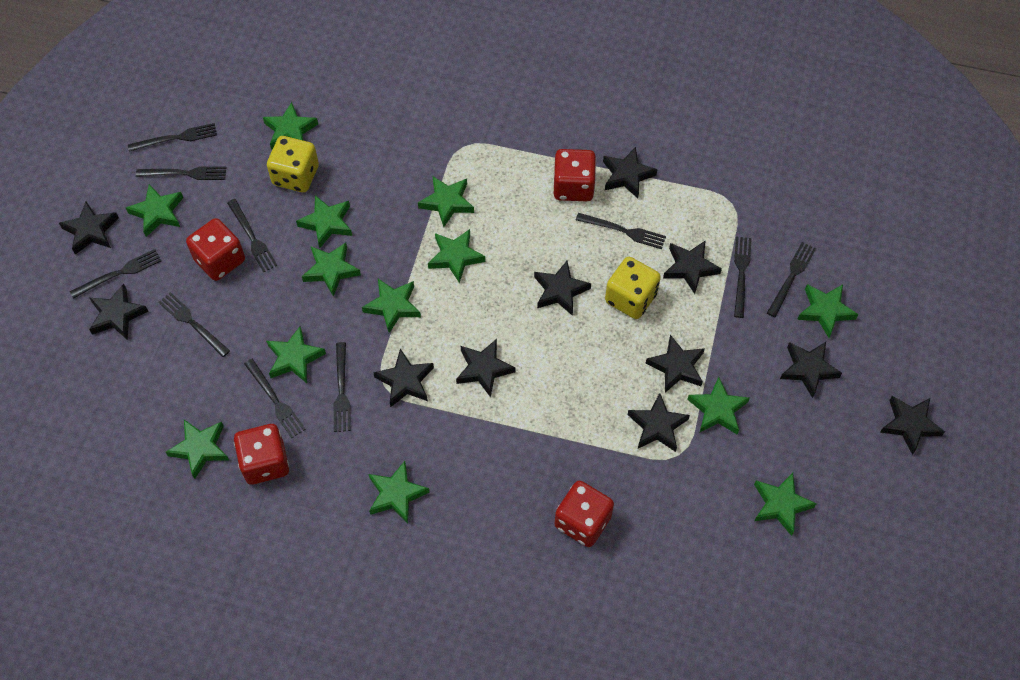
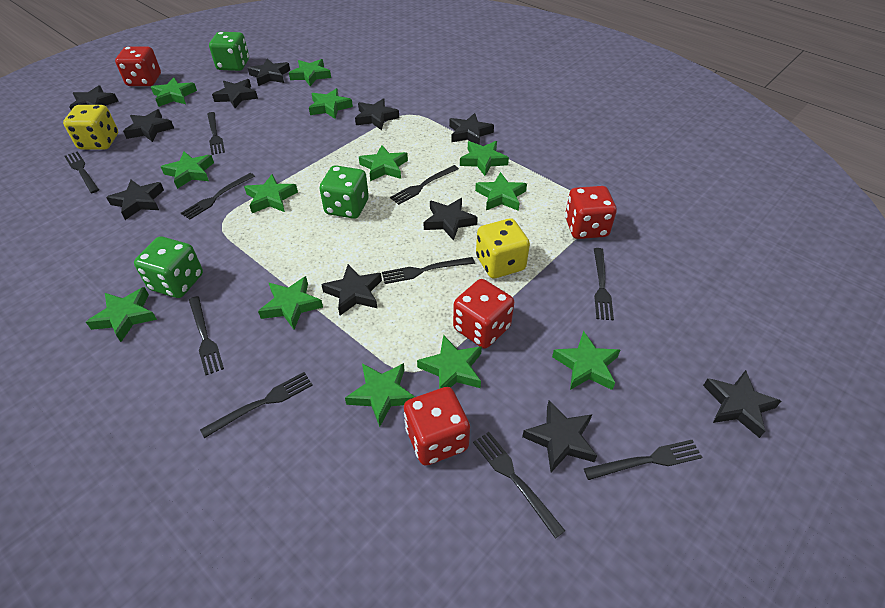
green dice: none = 0 -> [134,236,203,298] [209,32,249,71] [320,165,369,219] = 3

